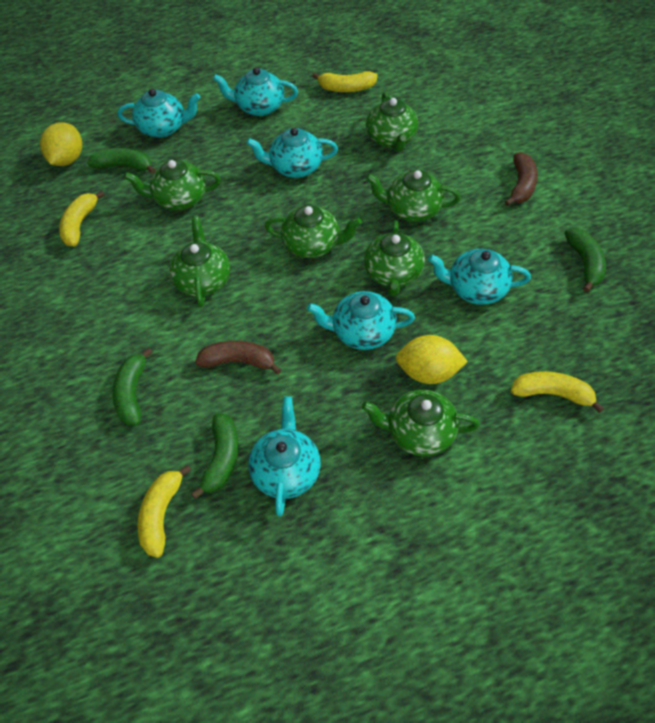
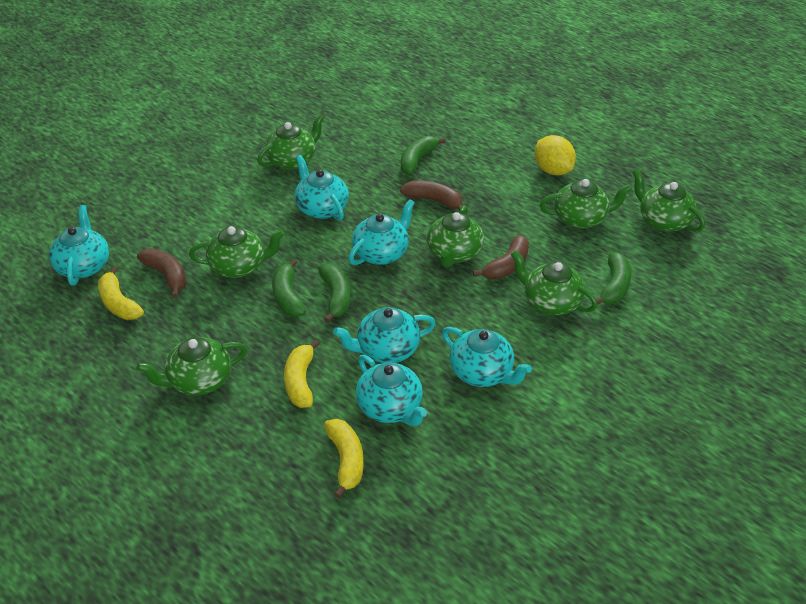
brown banana: [195,341,281,375] [505,152,538,206] = 2 -> [137,249,187,298] [400,181,462,211] [473,235,529,279] = 3
yellow banana: [59,190,105,246] [138,465,191,558] [312,71,377,92] [511,371,604,413] = 4 -> [98,266,144,320] [284,340,320,408] [324,419,364,498] = 3
yellow lemon: [40,122,82,166] [396,335,468,384] = 2 -> [535,135,576,175] = 1

